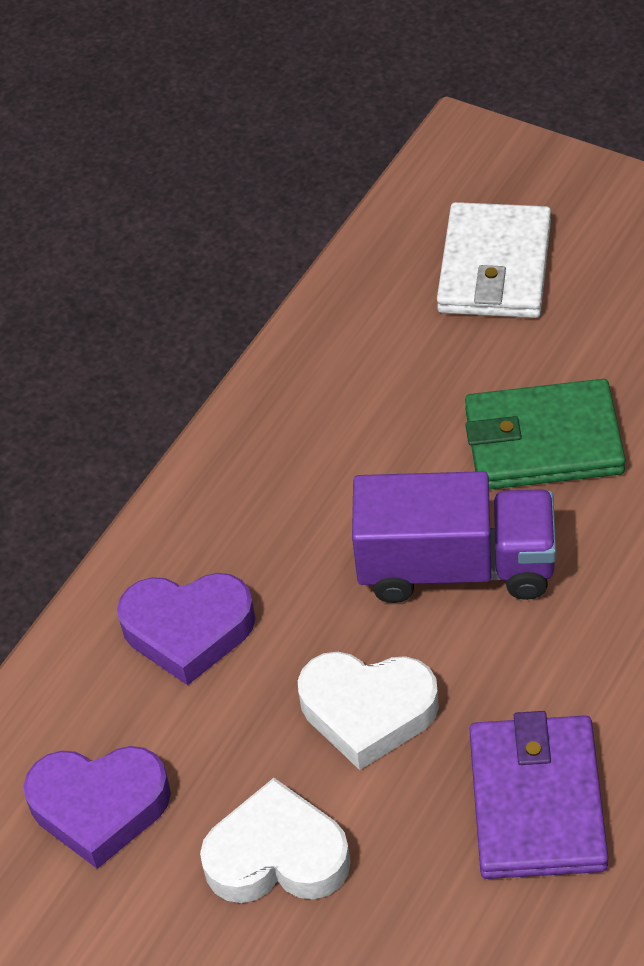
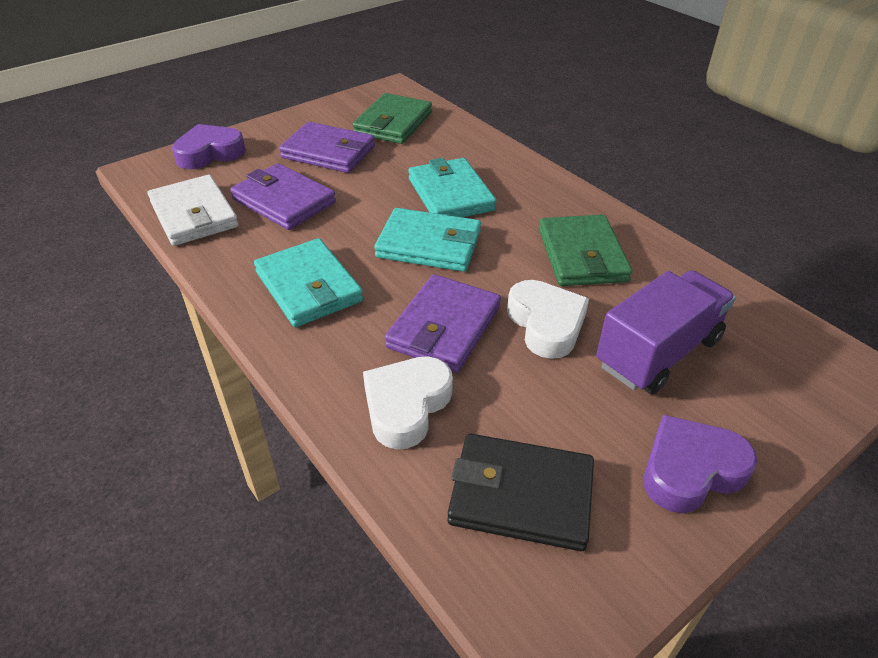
black wallet: none = 0 -> [447,433,594,551] = 1
green wallet: [465,379,625,490] = 1 -> [352,93,432,144] [539,215,632,286] = 2
purple wallet: [469,711,608,879] = 1 -> [230,163,336,230] [279,122,375,173] [385,274,501,373] = 3
turquoise wallet: none = 0 -> [254,238,363,327] [374,208,481,272] [408,158,496,217] = 3

